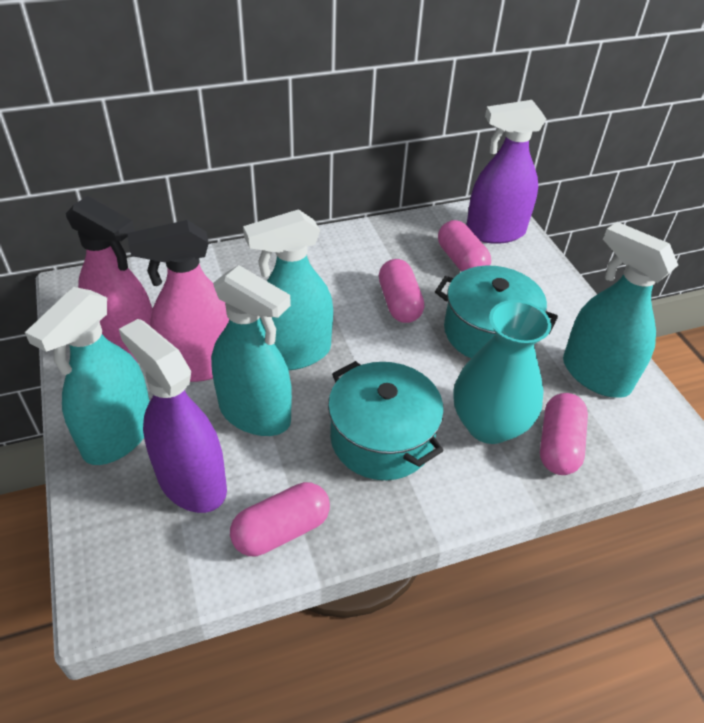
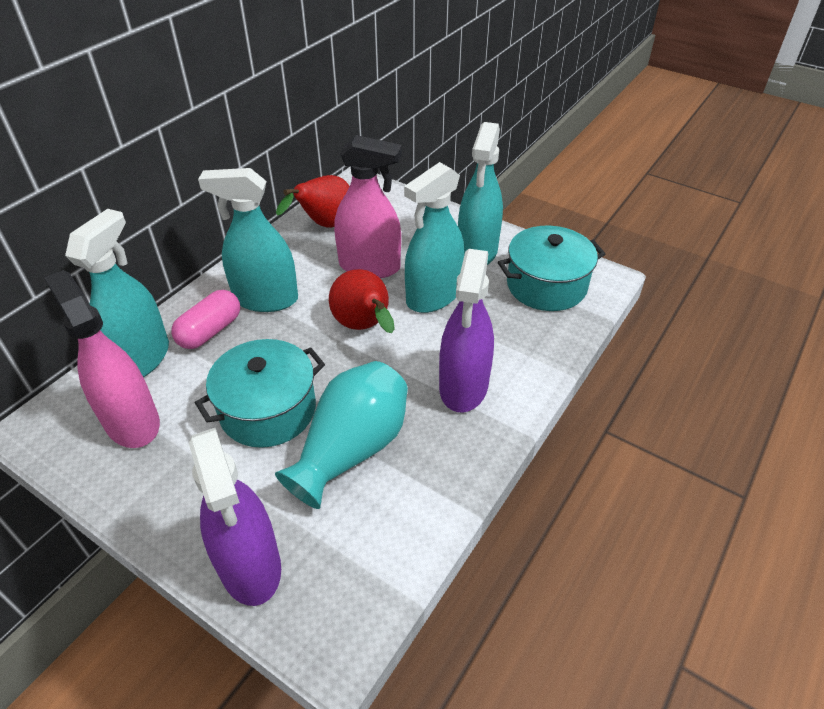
pink capsule: [230,482,330,556] [379,259,424,323] [438,220,491,272] [540,393,588,475] = 4 -> [171,290,240,349] = 1
red pear: none = 0 -> [276,175,350,228] [329,269,395,333] = 2

